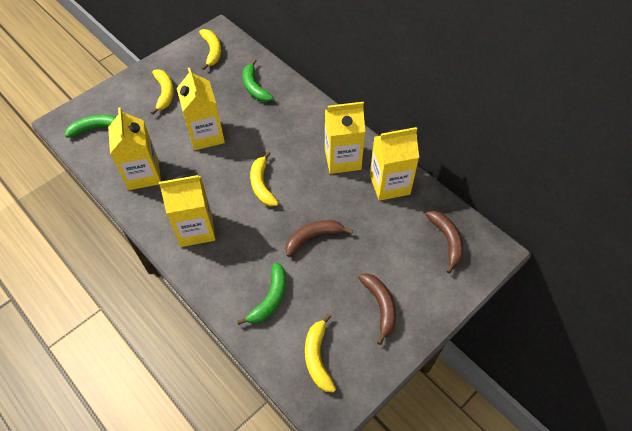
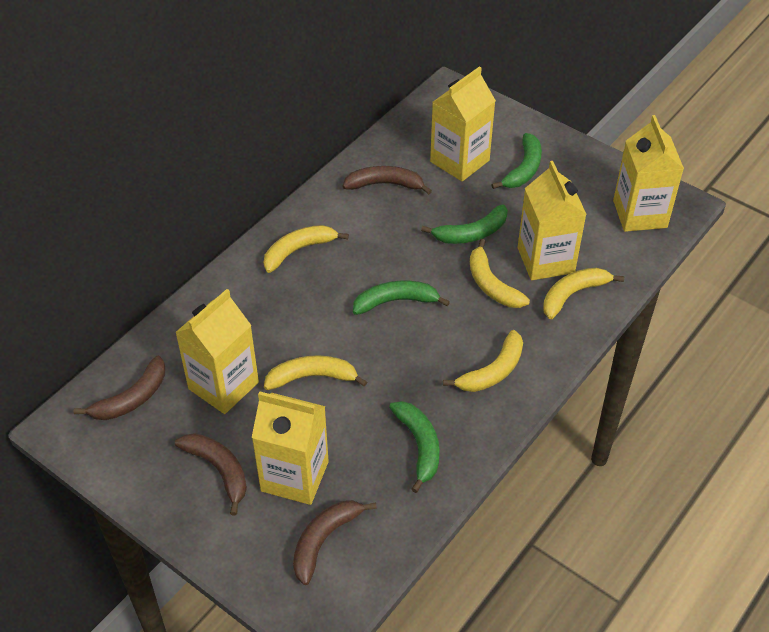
brown banana: [285,220,353,257] [358,273,396,345] [425,211,464,274] = 3 -> [74,356,165,420] [175,433,247,516] [293,500,377,585] [343,166,432,194] = 4
green banana: [65,115,117,138] [237,262,286,325] [243,59,274,102] = 3 -> [353,281,450,315] [389,401,440,493] [421,204,508,244] [491,133,542,189] = 4
yellow banana: [151,69,174,115] [199,29,221,70] [250,151,279,207] [305,314,336,392] = 4 -> [264,225,349,273] [264,355,367,390] [443,330,523,392] [470,239,530,308] [543,268,624,319] = 5

